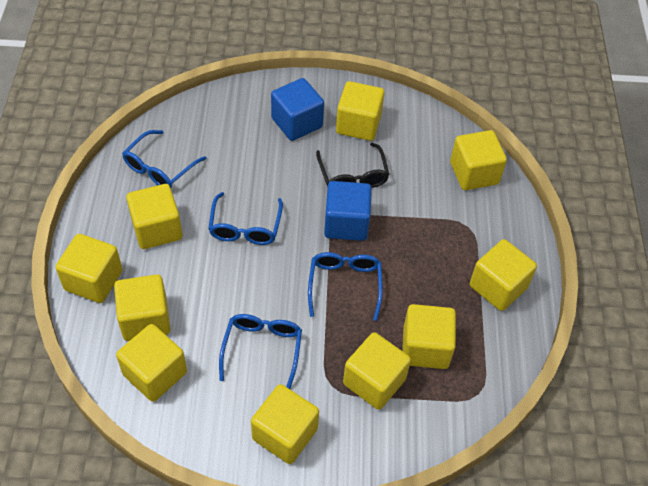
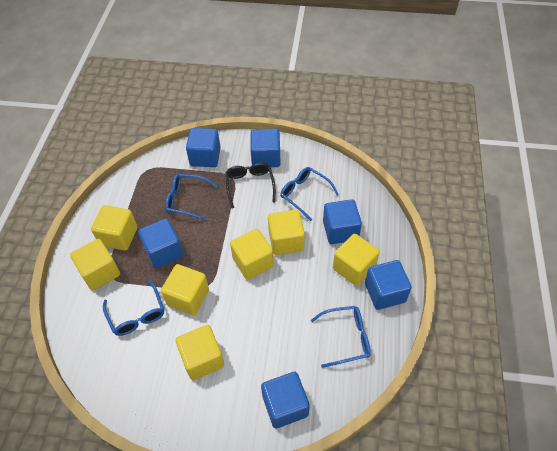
blue cube: [271,78,324,141] [324,181,372,241] = 2 -> [138,218,183,268] [186,128,221,167] [250,129,281,167] [261,372,310,428] [323,199,362,244] [365,260,412,310] = 6
yellow cube: [55,234,122,303] [114,274,170,341] [116,324,187,402] [126,184,182,249] [251,384,319,464] [336,81,384,141] [343,332,411,410] [402,304,456,369] [450,130,507,190] [470,239,537,311] = 10 -> [70,239,120,290] [91,205,137,251] [161,264,209,315] [176,325,224,380] [230,229,274,280] [268,210,305,255] [333,234,380,286] = 7

